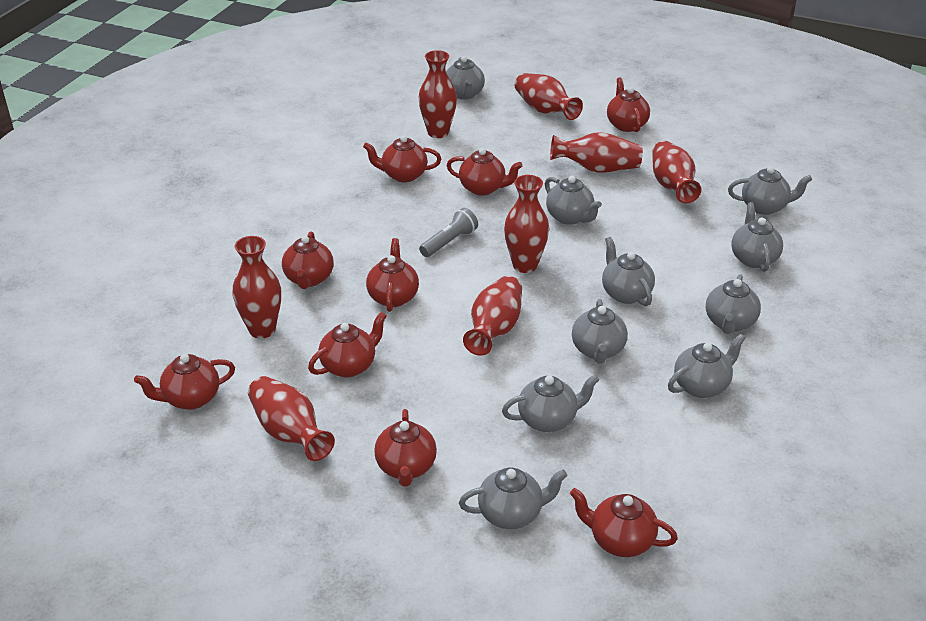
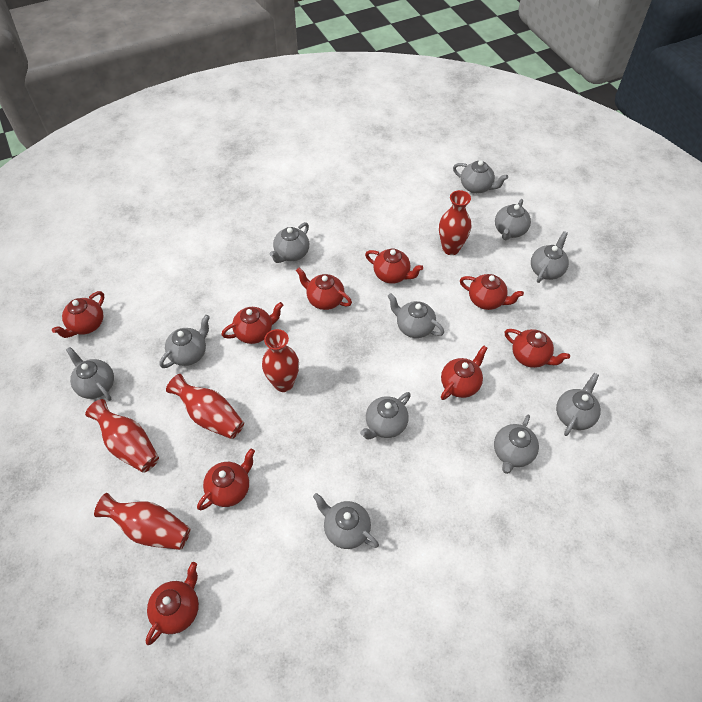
grey flashlight: [419,208,478,257] = 1 -> none = 0
grey teapot: [446,56,485,100] [459,468,568,529] [502,375,599,432] [545,176,602,225] [572,299,628,364] [602,237,655,306] [668,334,746,398] [706,274,761,334] [728,166,812,215] [731,202,783,272] = 10 -> [66,347,114,401] [160,315,210,368] [269,222,309,263] [313,493,379,549] [360,392,411,439] [387,293,444,338] [453,160,508,194] [494,415,539,474] [495,199,531,240] [531,231,569,283] [556,373,601,436] = 11
red vase: [232,236,281,339] [248,376,335,461] [418,50,457,138] [463,276,522,356] [504,175,549,273] [515,73,583,120] [550,132,643,172] [652,141,701,203] = 8 -> [85,399,159,473] [94,493,191,550] [166,374,244,439] [262,329,299,392] [439,190,471,255] = 5

